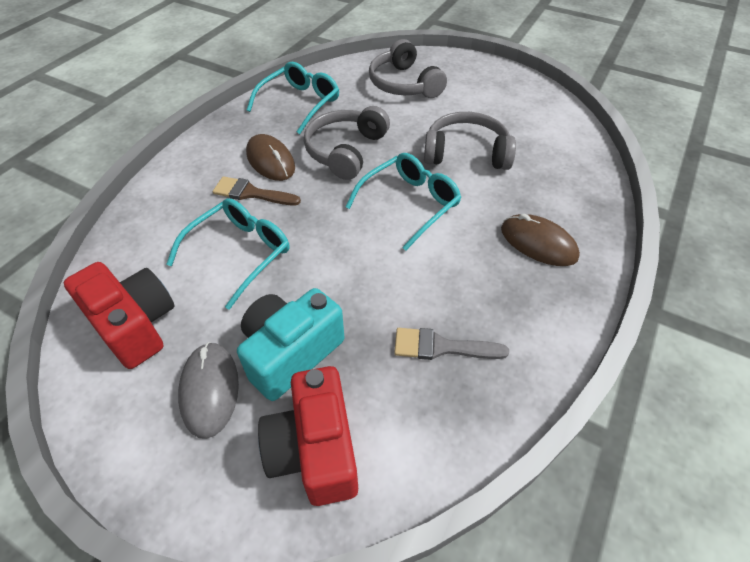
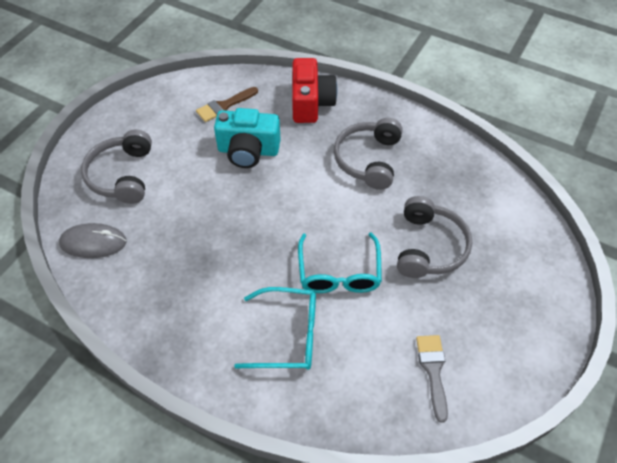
brown mouse: [246,134,295,181] [501,214,580,266] = 2 -> none = 0
red camera: [64,262,175,369] [258,366,358,506] = 2 -> [292,58,337,123] = 1
turquoise glasses: [166,198,289,310] [247,62,339,134] [346,153,461,251] = 3 -> [234,287,316,370] [298,232,382,293] = 2

